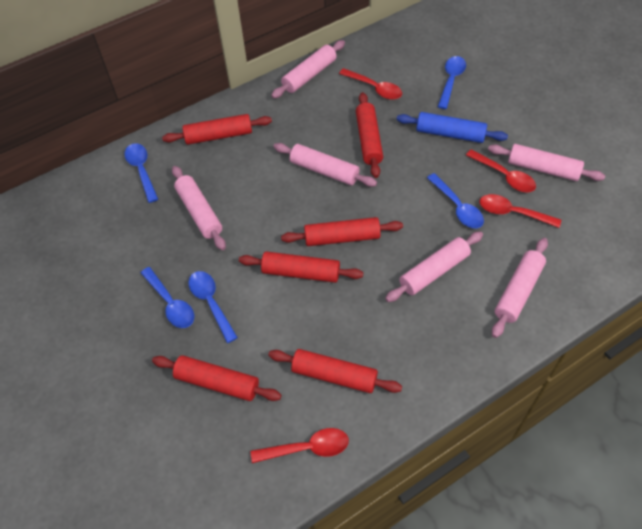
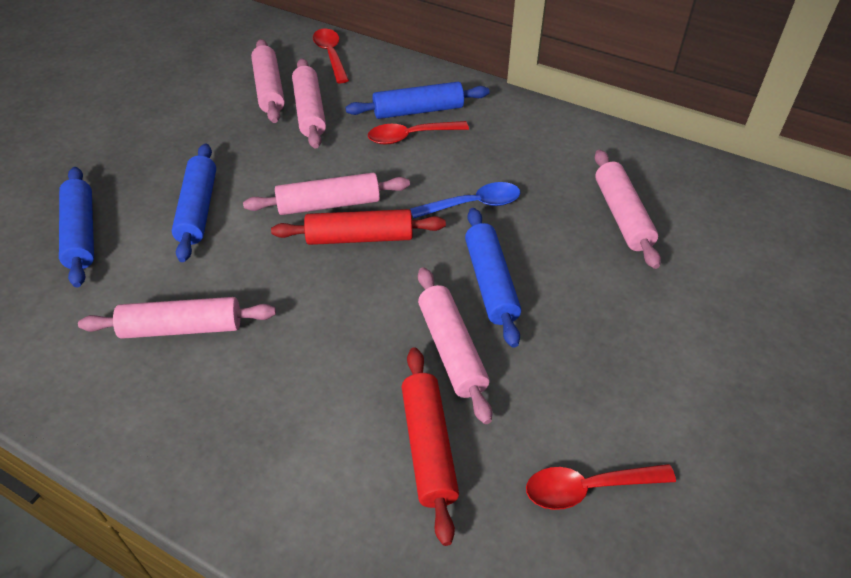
blue rolling pin: [397,112,508,143] = 1 -> [59,167,94,287] [171,143,216,262] [345,82,490,119] [465,208,521,348] = 4
blue spoon: [124,143,158,203] [141,267,194,328] [188,271,238,343] [427,173,484,228] [438,56,466,109] = 5 -> [410,182,520,219] = 1
red rolling pin: [152,355,282,401] [162,114,272,145] [239,251,363,283] [268,349,402,393] [281,217,403,246] [356,92,383,178] = 6 -> [271,209,446,245] [402,347,459,546] = 2
red spoon: [251,428,349,463] [339,68,402,100] [466,149,536,192] [479,194,561,228] = 4 -> [313,29,349,83] [368,121,469,145] [526,464,676,510] = 3

